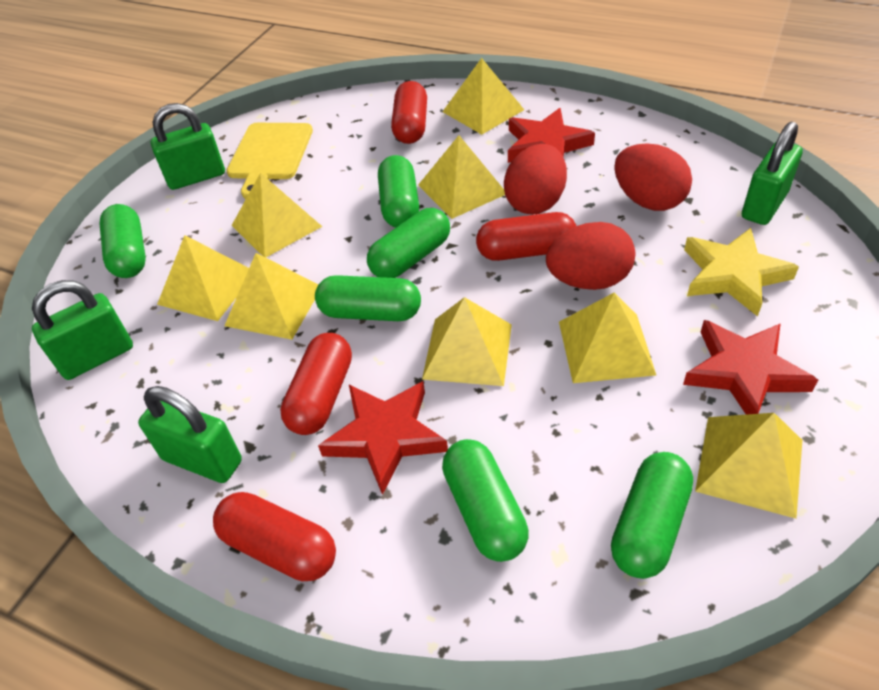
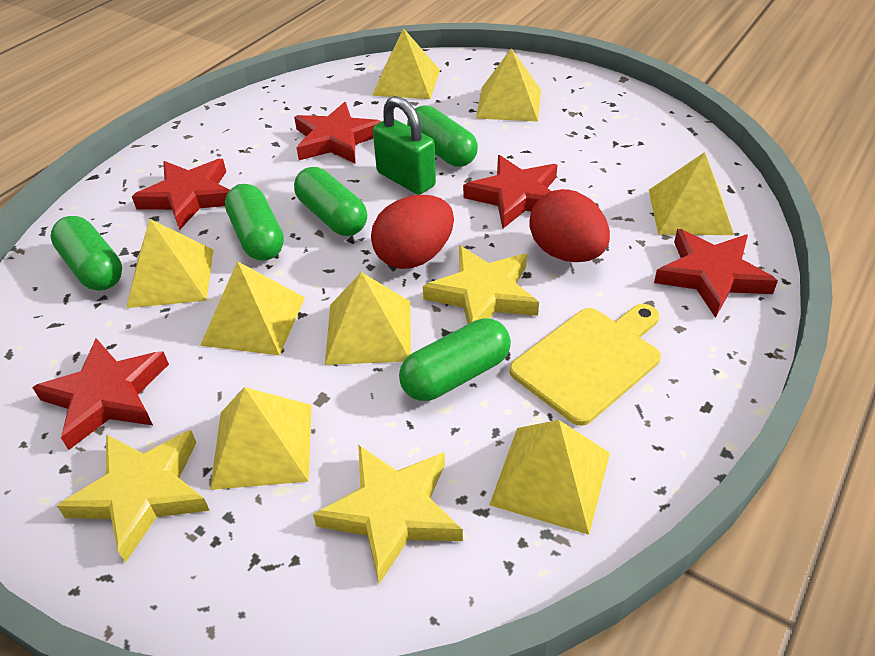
green capsule: [99,204,146,278] [315,275,421,321] [367,208,450,278] [378,155,419,227] [442,439,529,562] [611,452,693,579] = 6 -> [51,216,122,291] [225,184,284,261] [294,167,367,236] [399,318,511,401] [407,105,478,167] = 5
green padlock: [32,280,133,380] [138,386,242,483] [151,103,225,190] [742,121,803,225] = 4 -> [373,96,436,195] = 1
red capsule: [213,492,336,581] [280,333,352,435] [391,81,427,144] [476,212,576,261] = 4 -> none = 0
red egg: [504,144,567,214] [546,222,635,290] [614,143,692,211] = 3 -> [371,195,454,269] [529,189,610,262] = 2
red star: [318,381,448,495] [508,108,595,163] [683,320,818,415] = 3 -> [32,338,169,450] [132,159,230,230] [294,102,382,164] [463,155,557,229] [654,229,778,318] = 5
yellow star: [684,228,799,316] = 1 -> [57,430,210,563] [313,445,463,584] [423,245,539,324] = 3

